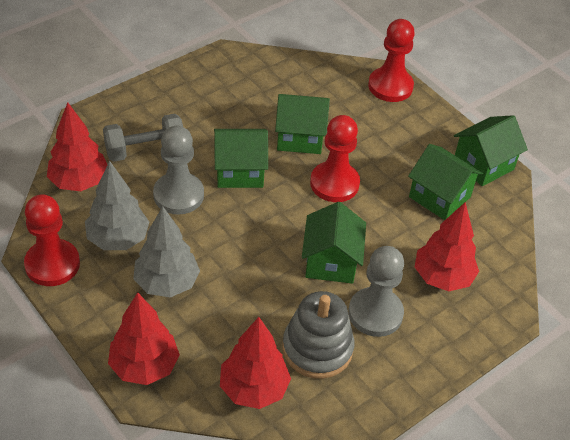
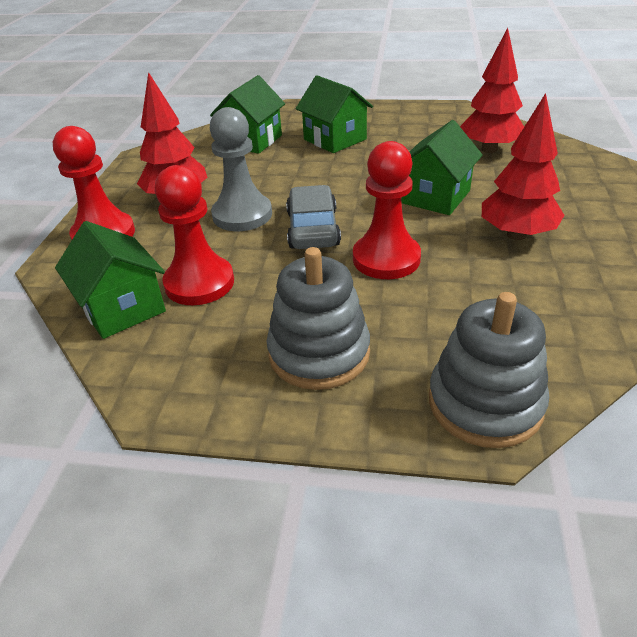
green house: [214,129,268,188] [275,94,330,154] [302,202,366,284] [408,144,483,220] [454,115,528,186] = 5 -> [55,221,166,339] [210,75,285,154] [296,75,373,153] [401,120,483,215] = 4
grey car: none = 0 -> [286,185,341,249] = 1
grey dumbbell: [103,114,183,162] = 1 -> none = 0
grey pawn: [153,126,204,215] [348,246,404,337] = 2 -> [210,107,272,231] = 1
grey stacking toy: [283,291,354,379] = 1 -> [267,247,370,390] [429,292,549,448] = 2
grey tree: [85,161,149,250] [133,206,200,298] = 2 -> none = 0
red tree: [47,102,107,191] [108,292,180,385] [220,317,291,409] [415,202,479,291] = 4 -> [137,72,208,194] [460,28,524,153] [482,93,565,240] = 3

